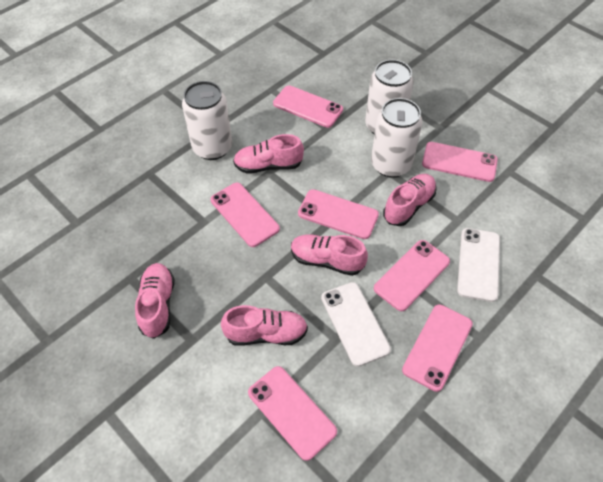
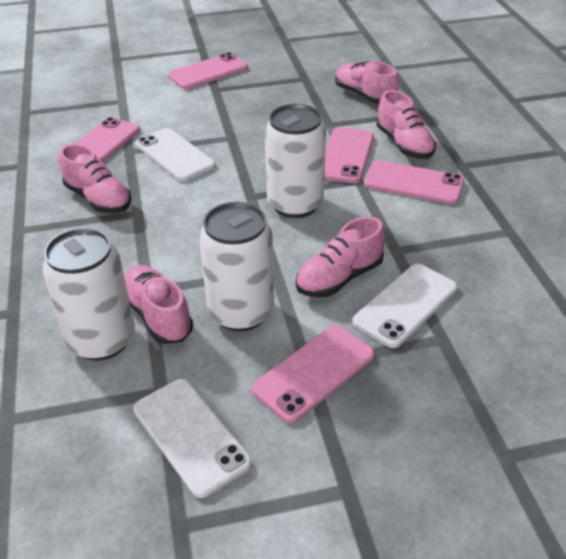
pink phone: [211,183,280,247] [248,366,337,461] [273,85,343,128] [298,189,379,239] [374,240,450,311] [402,304,473,392] [422,142,498,182] = 7 -> [58,117,140,163] [168,53,248,89] [252,325,375,423] [325,127,374,183] [364,160,464,204] = 5
white phone: [321,282,391,367] [457,228,500,302] = 2 -> [133,379,252,498] [135,128,216,182] [353,264,457,348] = 3

